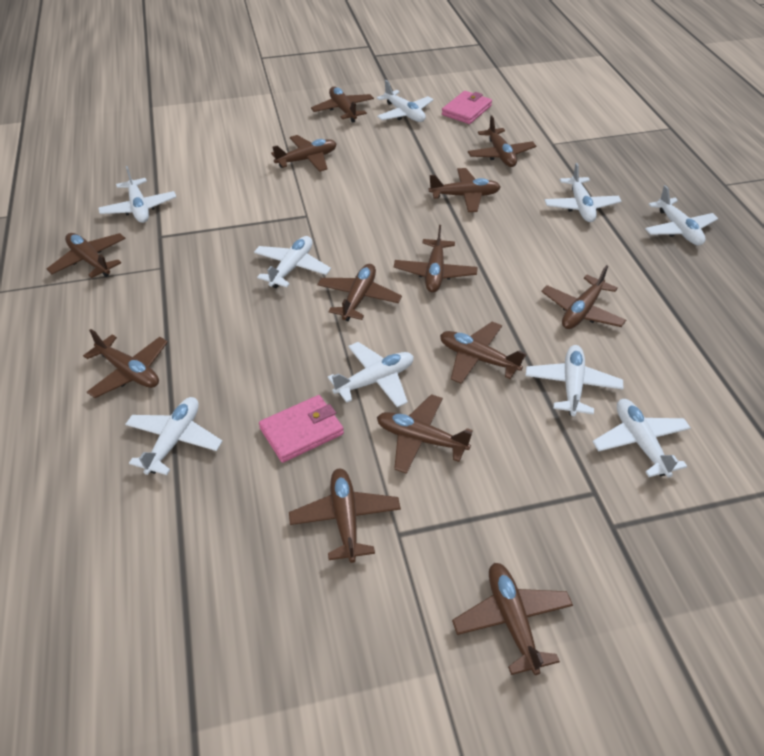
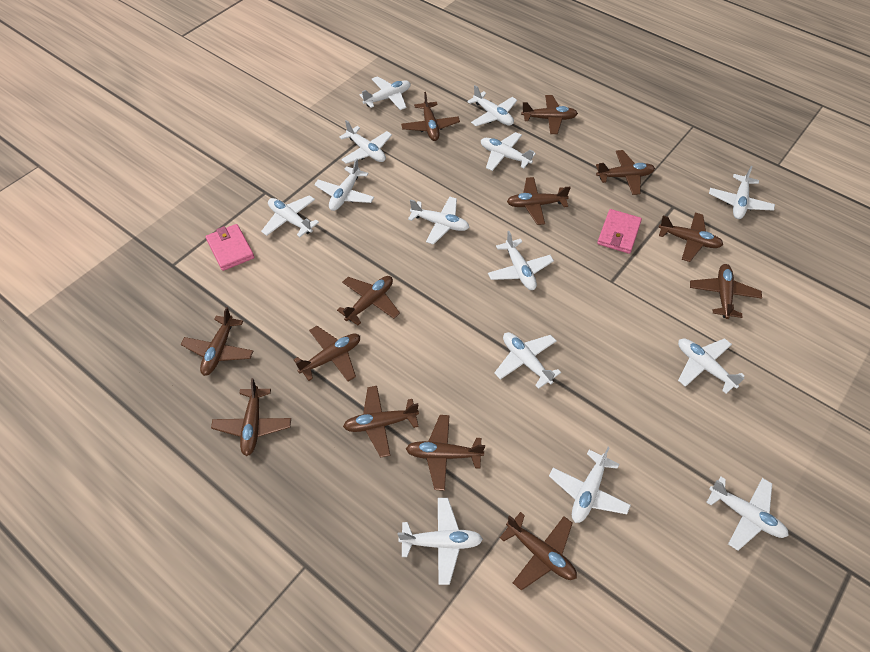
white plane: [98,166,176,223] [125,397,222,475] [254,236,331,288] [328,342,413,407] [377,80,433,122] [526,345,623,416] [545,163,621,222] [592,399,691,478] [645,185,718,245] = 9 -> [261,195,319,237] [314,158,374,211] [339,120,392,164] [360,76,411,110] [398,498,483,585] [408,196,469,245] [467,85,517,126] [481,132,536,171] [488,231,554,290] [494,332,561,389] [549,447,631,523] [678,338,745,394] [706,477,789,551] [709,166,775,219] = 14

